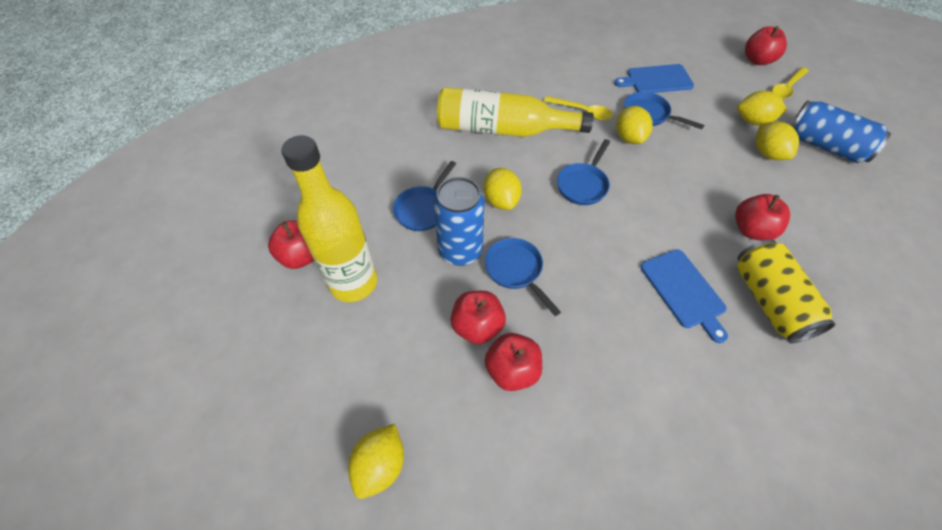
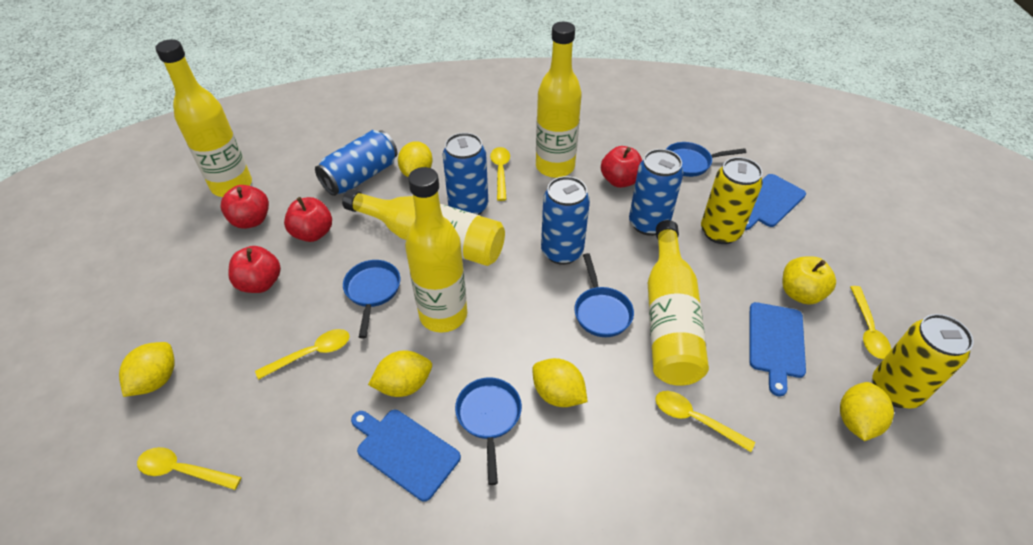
blue can: [433,177,485,266] [790,100,891,163] = 2 -> [315,130,397,196] [442,133,488,215] [541,176,590,265] [629,149,683,236] = 4
blue cutting board: [614,64,694,93] [640,249,728,343] = 2 -> [351,410,461,502] [745,174,806,230] [749,302,806,396] = 3
red apple: [268,220,314,269] [451,291,506,344] [485,333,542,391] [735,194,790,241] [745,26,787,65] = 5 -> [221,185,269,229] [228,246,281,293] [284,197,332,242] [601,146,642,188] = 4
yellow apple: none = 0 -> [782,256,836,305] = 1
yellow bottle: [281,135,377,302] [437,87,594,137] = 2 -> [155,39,252,197] [342,189,505,266] [405,167,467,333] [536,22,582,178] [648,220,709,386] = 5
yellow can: [737,239,836,343] = 1 -> [701,157,763,244] [873,314,974,409] = 2
yellow spoon: [544,96,613,120] [772,67,809,99] = 2 -> [137,447,242,490] [255,329,350,380] [490,147,510,201] [655,391,755,452] [850,286,891,359] = 5

